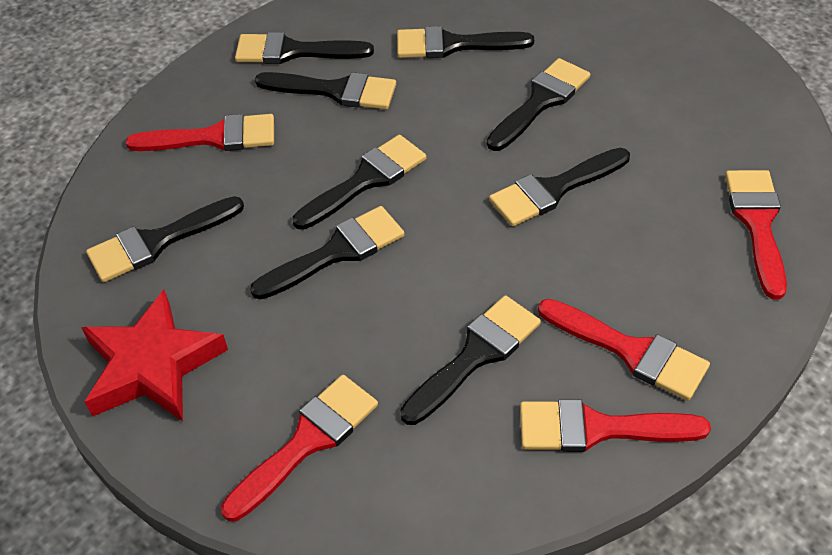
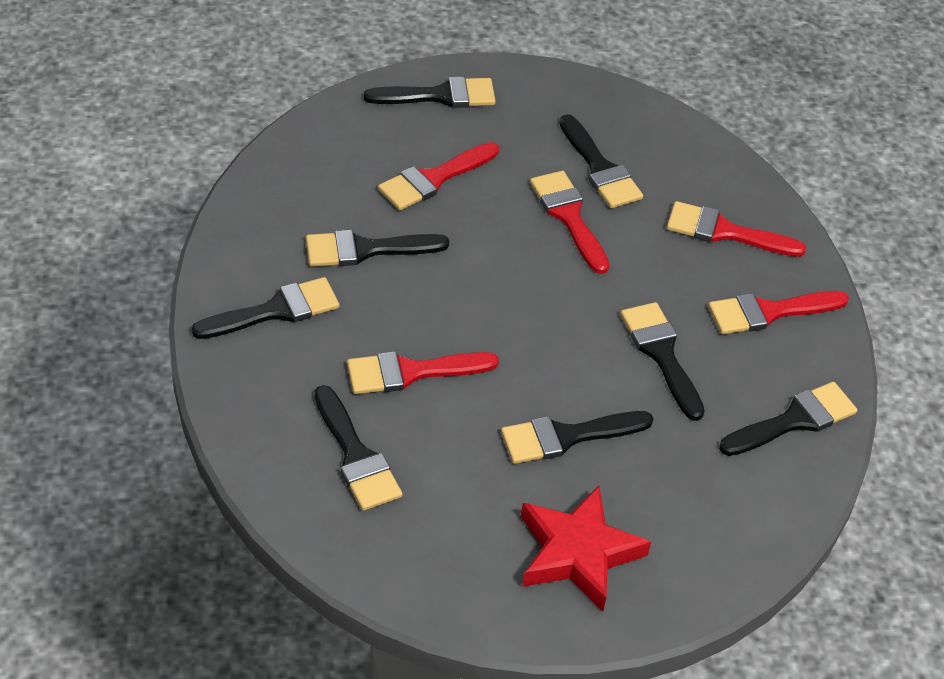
black brush: [86,196,244,282] [235,32,374,64] [250,206,405,300] [255,72,396,109] [293,135,426,230] [397,26,534,58] [400,295,541,425] [487,58,590,151] [489,148,630,227] = 9 -> [191,277,340,339] [306,230,449,267] [314,385,402,511] [364,77,496,108] [501,411,653,464] [559,114,643,208] [620,302,705,421] [719,382,858,456] = 8

